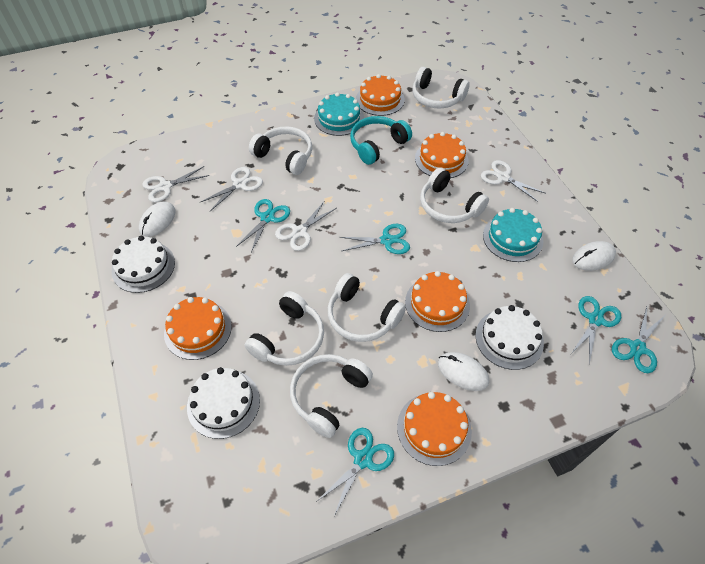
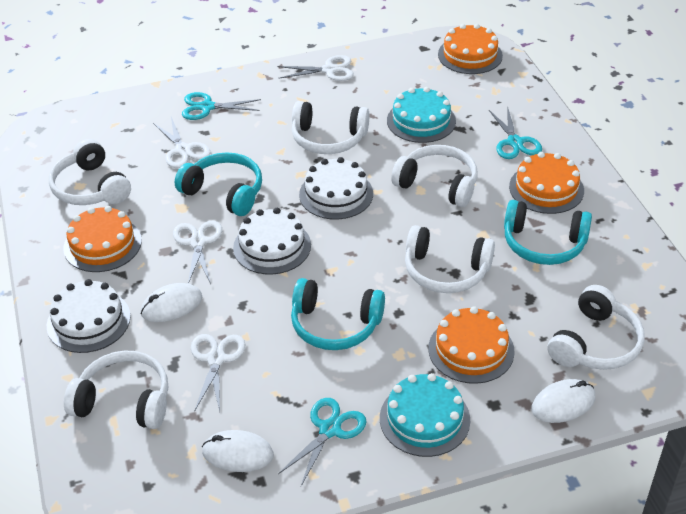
orange cake: [164,297,232,360] [356,74,405,116] [397,392,472,466] [405,271,470,332] [415,132,469,178] = 5 -> [63,206,142,272] [429,306,515,384] [438,24,503,74] [509,152,584,214] = 4
turquoise headphones: [350,116,412,165] = 1 -> [175,152,262,216] [291,278,385,350] [504,200,592,265] = 3
turquoise scissors: [236,199,290,253] [316,428,394,516] [340,224,410,254] [571,296,621,364] [612,307,664,373] = 5 -> [182,92,261,120] [278,398,366,486] [489,109,542,159] = 3

